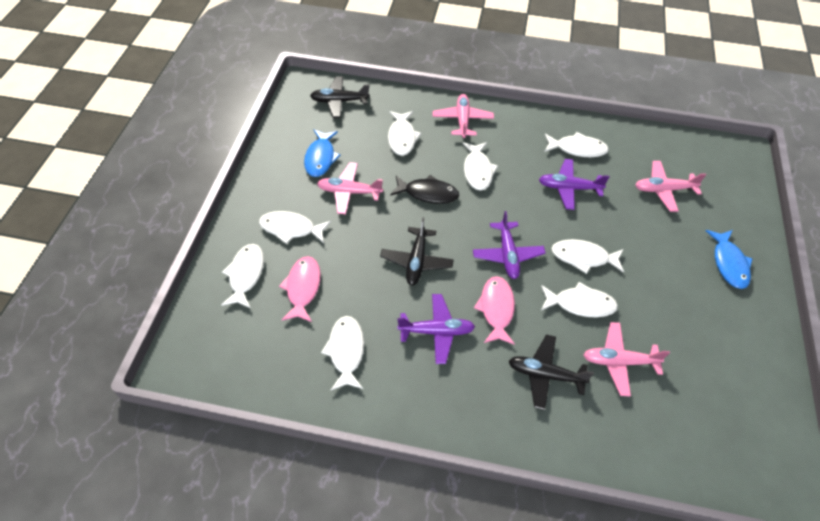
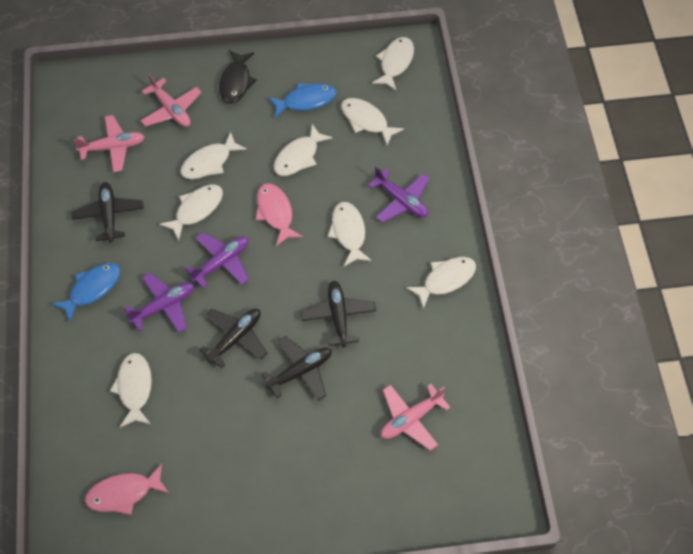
black plane: [310,76,370,118] [380,217,454,286] [509,334,594,410] = 3 -> [72,182,144,242] [199,309,267,368] [261,336,332,401] [300,281,376,348] = 4
pink plane: [317,162,383,214] [433,94,494,138] [583,322,670,397] [635,161,706,212] = 4 -> [73,115,145,172] [140,73,202,127] [381,384,450,451] = 3

